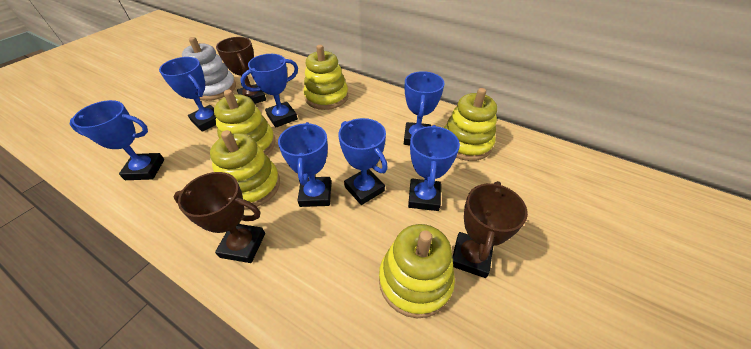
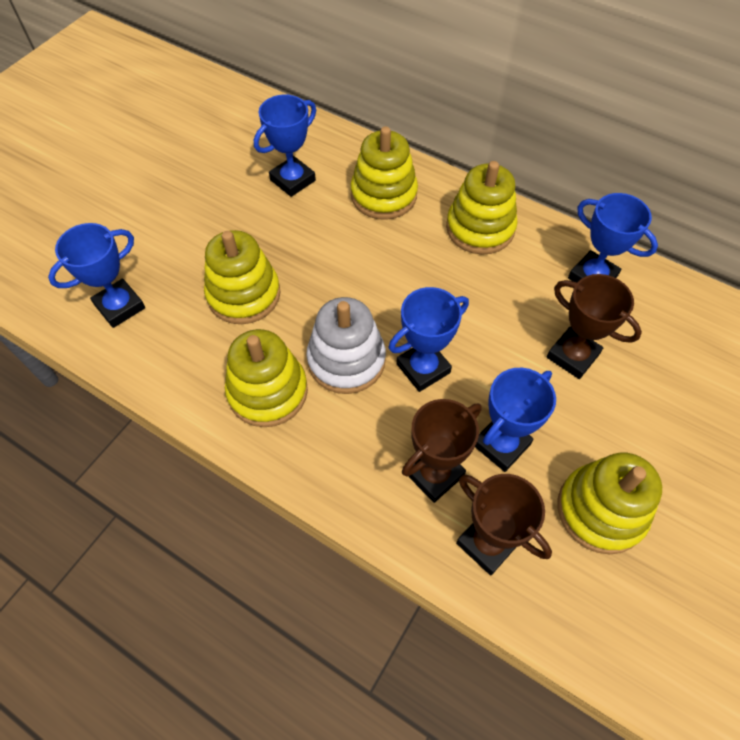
blue trophy: [70,100,164,180] [159,57,216,132] [240,54,298,128] [278,122,331,207] [338,118,388,205] [404,71,445,145] [408,125,460,211] = 7 -> [48,223,145,328] [254,95,316,197] [389,287,469,392] [475,368,556,472] [568,193,658,282] = 5

